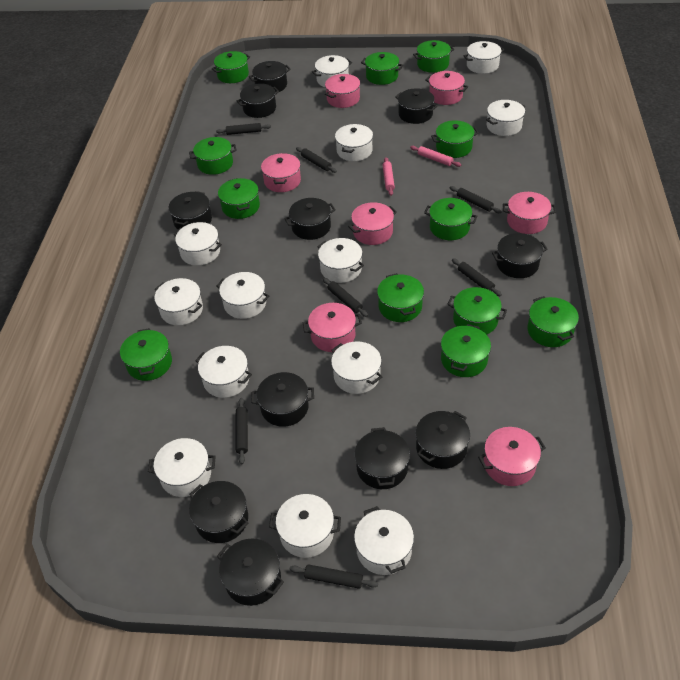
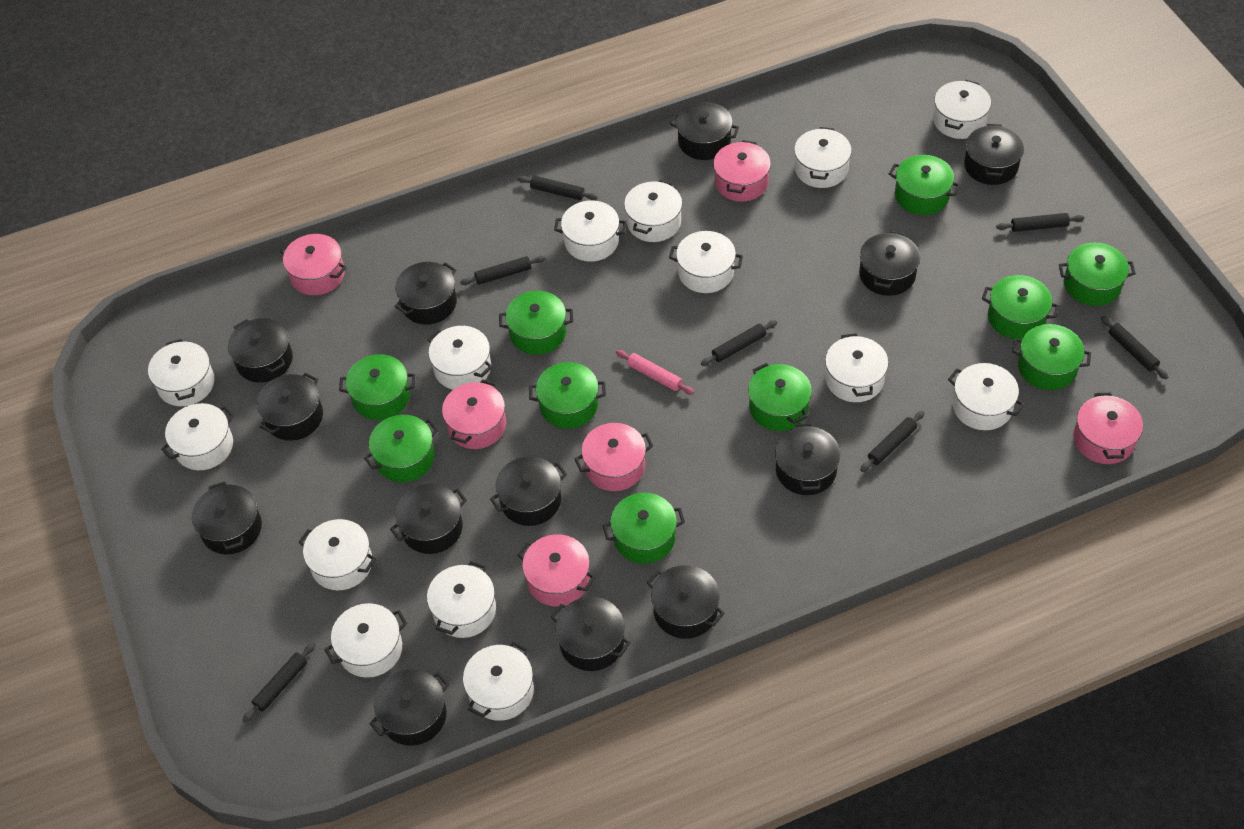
black pot: [169,191,212,229] [189,481,248,543] [217,538,284,606] [237,83,279,118] [249,61,291,92] [251,372,314,427] [284,198,336,240] [355,427,410,489] [395,88,437,124] [415,411,470,469] [492,233,548,278] = 11 -> [192,481,262,554] [228,318,293,383] [257,372,323,441] [369,669,450,746] [390,484,467,554] [395,262,457,325] [490,456,567,526] [551,597,630,671] [647,565,725,639] [670,102,739,160] [775,423,840,495] [859,231,920,296] [964,124,1024,185] = 13
green pot: [120,328,172,381] [189,137,237,175] [212,51,250,83] [218,178,260,219] [361,52,403,85] [377,273,424,322] [413,40,454,73] [424,198,477,240] [431,120,479,158] [441,324,491,377] [447,287,507,335] [527,296,579,347] = 12 -> [339,354,415,420] [364,415,438,482] [499,291,573,355] [529,362,606,429] [602,493,685,564] [748,363,812,431] [889,155,961,215] [982,275,1059,339] [1012,324,1091,390] [1059,243,1136,306] = 10
pink pot: [261,153,301,192] [303,303,362,352] [325,74,360,108] [348,202,397,245] [426,71,468,105] [478,427,546,486] [503,192,556,234] = 7 -> [280,234,347,295] [442,379,506,449] [518,534,596,607] [575,423,653,491] [713,140,771,202] [1073,393,1143,464] = 6
pink rolling pin: [383,157,395,196] [410,146,461,167] = 2 -> [616,350,694,394] = 1
white pot: [148,438,216,497] [154,278,203,325] [174,222,222,265] [195,346,252,398] [216,272,269,319] [269,494,341,558] [312,55,352,87] [317,238,364,283] [331,341,382,394] [335,124,373,161] [354,506,414,575] [464,41,504,74] [486,100,525,136] = 13 -> [148,339,215,406] [161,403,234,470] [298,519,376,590] [325,603,407,678] [427,326,493,390] [427,561,496,638] [463,641,534,721] [554,200,626,262] [624,180,682,242] [669,231,743,293] [794,127,852,188] [825,333,888,402] [933,80,991,139] [948,363,1024,430] = 14

